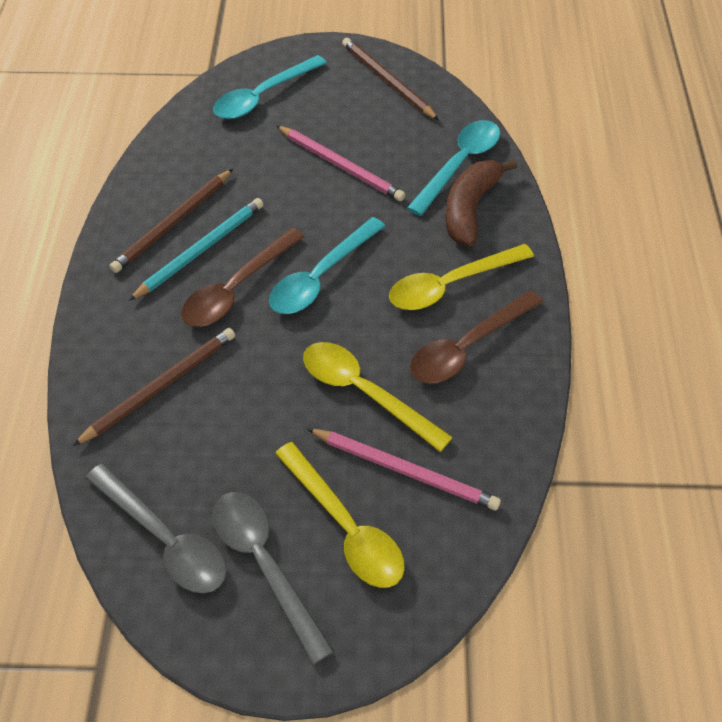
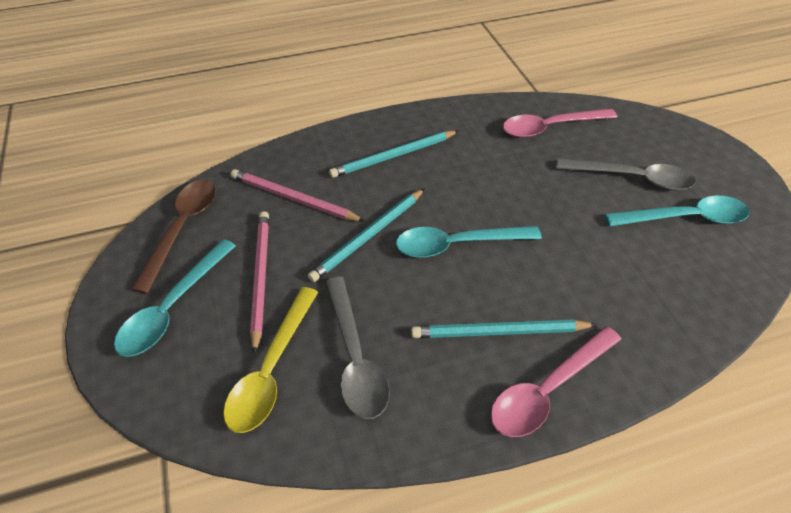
brown banana: [446,159,517,246] = 1 -> none = 0
brown pencil: [73,328,235,446] [109,169,233,273] [342,38,439,120] = 3 -> none = 0
brown spoon: [181,228,305,327] [410,290,543,384] = 2 -> [131,180,216,294] = 1
pink spoon: none = 0 -> [491,326,621,437] [503,109,617,138] = 2
turquoise pencil: [129,198,264,301] = 1 -> [308,188,425,282] [329,130,458,178] [411,320,597,338] = 3
yellow spoon: [275,442,405,588] [303,342,453,452] [389,244,534,310] = 3 -> [223,287,318,433] = 1

